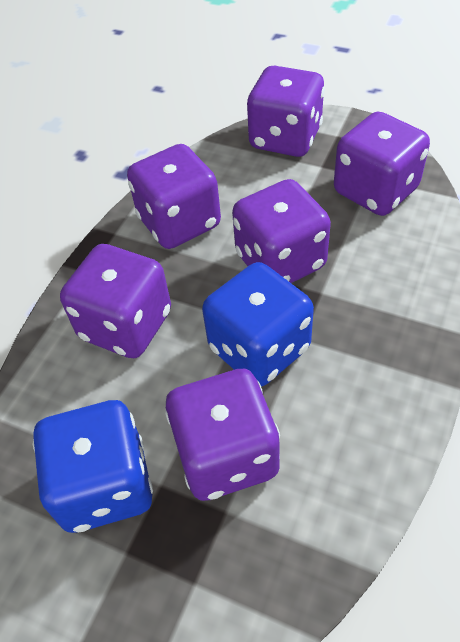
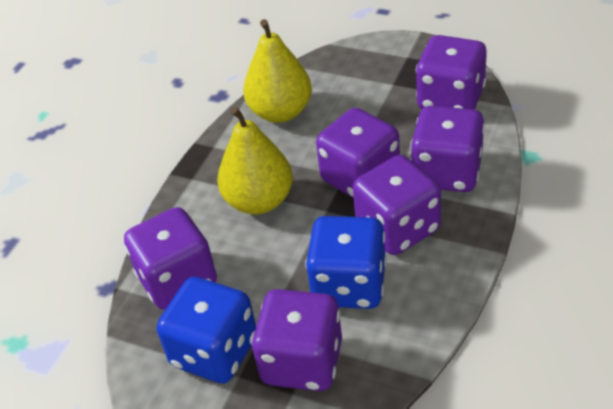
yellow pear: none = 0 -> [217,106,293,214] [243,19,312,123] = 2

